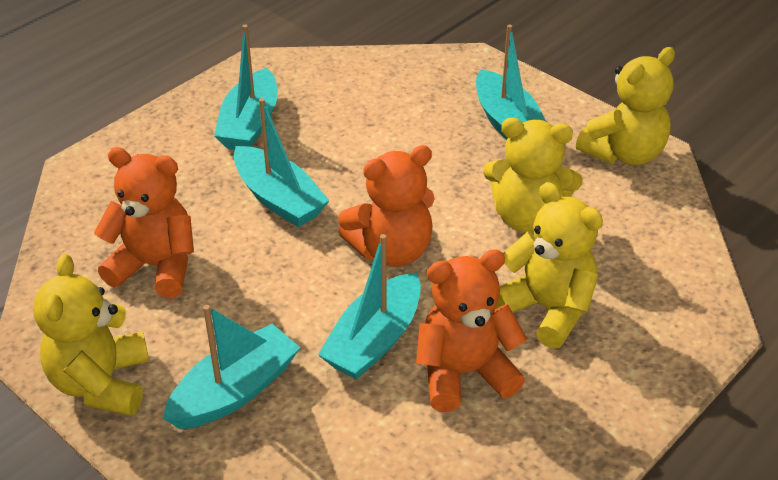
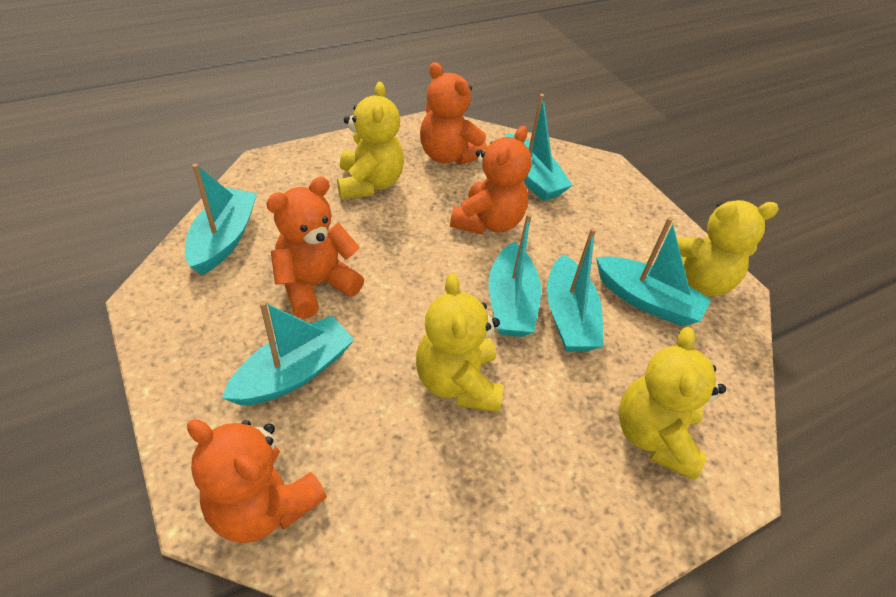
orange teddy bear: [94,147,194,298] [338,145,435,267] [416,249,527,412] = 3 -> [187,419,327,543] [266,177,364,319] [420,62,488,165] [450,126,532,235] = 4
turquoise boat: [163,305,301,429] [214,25,278,150] [234,98,330,227] [318,234,421,380] [476,24,546,140] = 5 -> [185,164,257,275] [222,301,355,405] [488,213,541,337] [506,94,573,201] [547,228,604,351] [596,217,711,326] = 6

